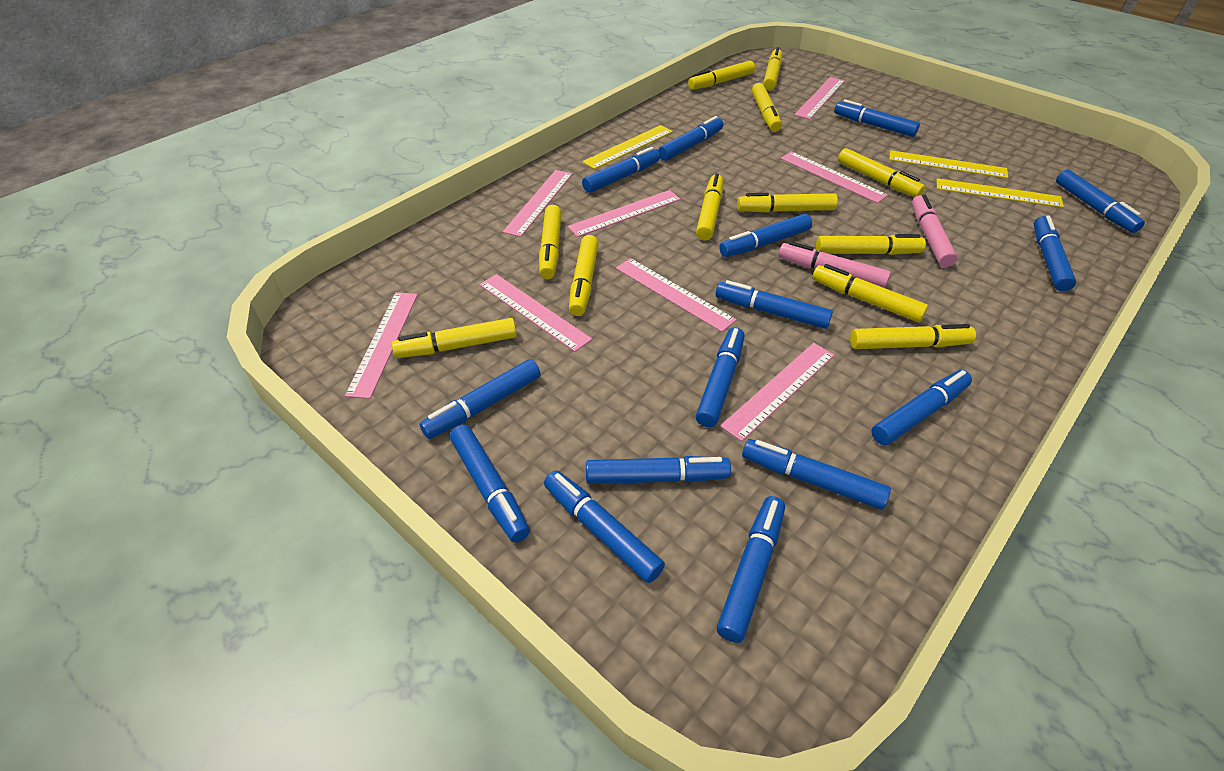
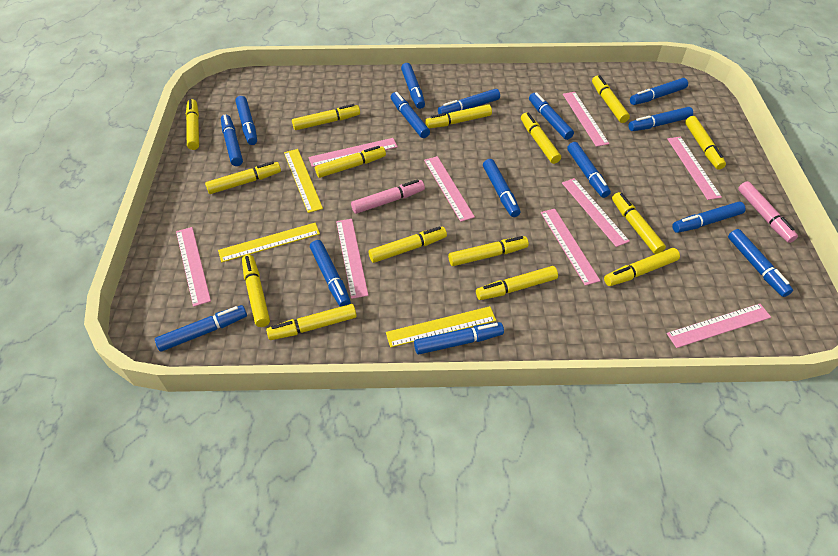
pink ruler: [345,292,418,399] [479,274,592,352] [503,170,572,237] [567,190,681,237] [616,258,737,332] [720,343,834,441] [780,151,888,203] [794,77,845,119] = 8 -> [176,227,211,307] [308,138,398,167] [336,219,368,299] [424,156,475,222] [541,209,600,286] [562,178,630,247] [563,92,609,147] [666,304,771,348] [667,137,722,200] = 9
yellow marker: [392,318,517,358] [539,205,562,279] [569,235,599,316] [688,61,755,90] [696,173,723,240] [737,193,838,213] [752,83,782,132] [763,47,782,91] [812,264,928,322] [816,234,926,255] [838,148,925,197] [850,324,976,349] = 12 -> [186,99,199,150] [205,161,281,194] [242,255,270,327] [266,304,357,340] [292,104,360,130] [315,146,386,178] [369,227,447,263] [425,104,492,128] [448,236,529,266] [476,266,558,300] [521,112,561,164] [592,75,630,123] [604,248,680,286] [612,192,666,254] [685,116,726,170] = 15

